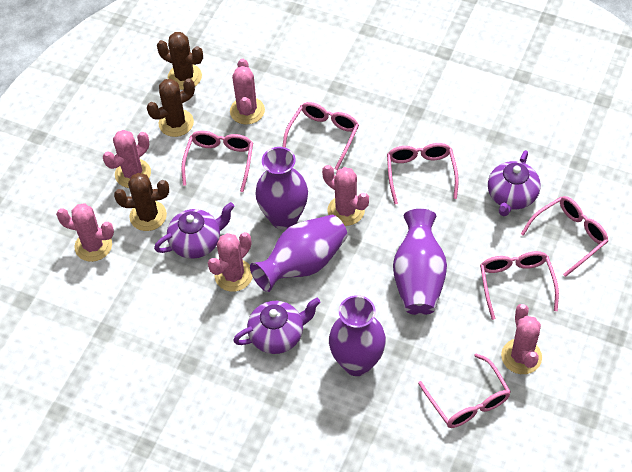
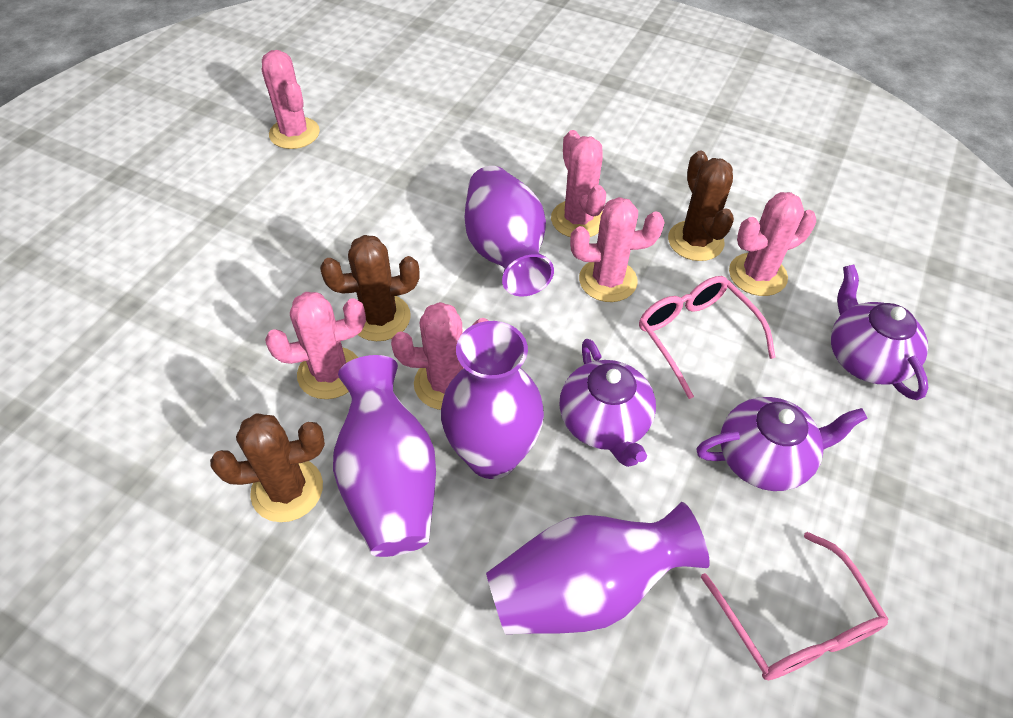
pink glasses: [181,131,253,192] [282,102,359,170] [387,143,459,204] [418,353,511,428] [480,251,559,320] [521,196,608,277] = 6 -> [639,276,776,399] [701,532,889,680] = 2

